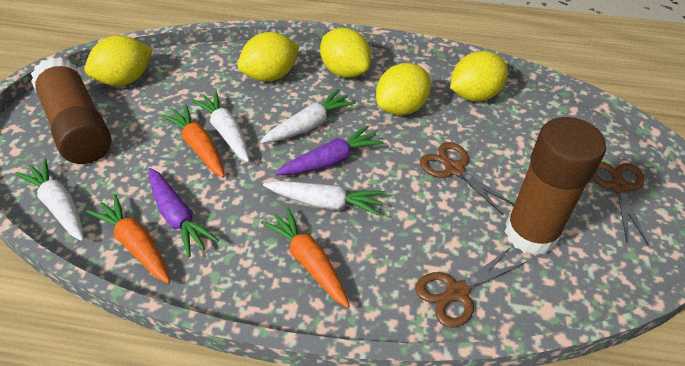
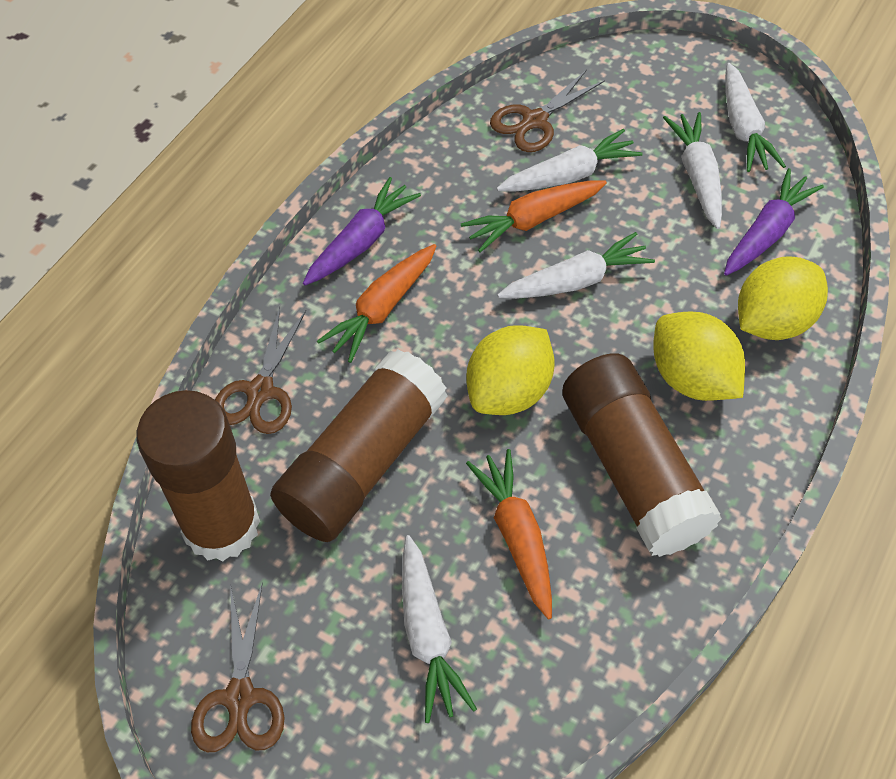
brown glue stick: [31,57,111,164] [505,117,606,255] = 2 -> [136,390,260,561] [270,349,448,542] [562,353,722,557] = 3
white carrot: [15,159,84,241] [191,91,249,162] [260,89,356,143] [263,181,385,216] = 4 -> [402,535,477,723] [497,129,643,192] [497,232,655,299] [663,112,722,229] [725,63,786,172] = 5
yellow lemon: [84,36,153,86] [238,32,299,82] [320,28,371,78] [376,63,431,115] [450,51,508,101] = 5 -> [466,325,555,415] [653,312,745,401] [738,256,828,340] = 3

